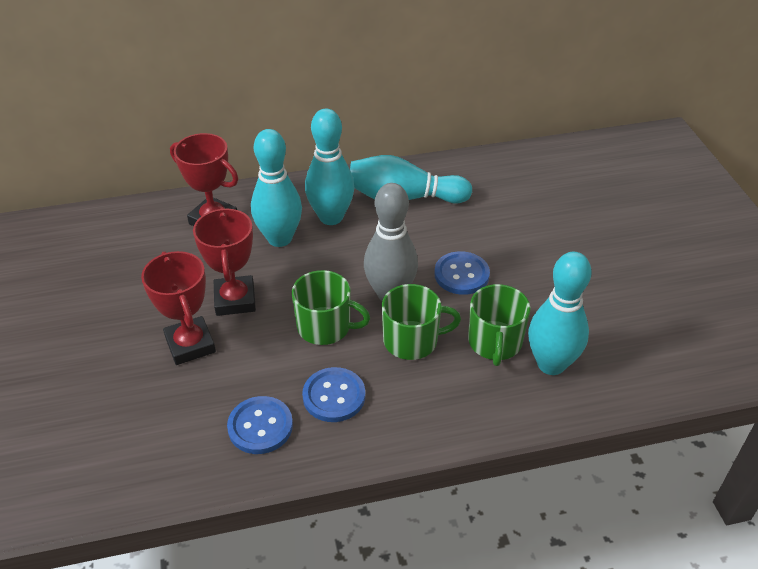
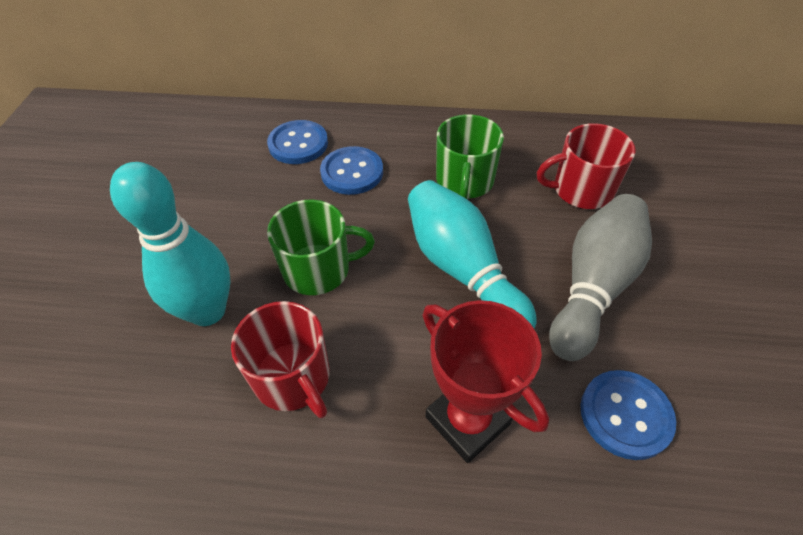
green mug: [292,270,370,345] [382,284,461,360] [468,284,531,366] = 3 -> [267,199,375,295] [436,114,504,199] = 2
red mug: none = 0 -> [231,301,329,418] [537,123,636,209] = 2
red trophy: [141,251,216,365] [170,133,238,226] [193,207,256,316] = 3 -> [422,300,549,463] = 1
turquoise bowling pin: [251,129,302,247] [305,109,355,225] [350,155,472,204] [528,252,592,375] = 4 -> [110,162,231,326] [408,180,537,328] = 2

